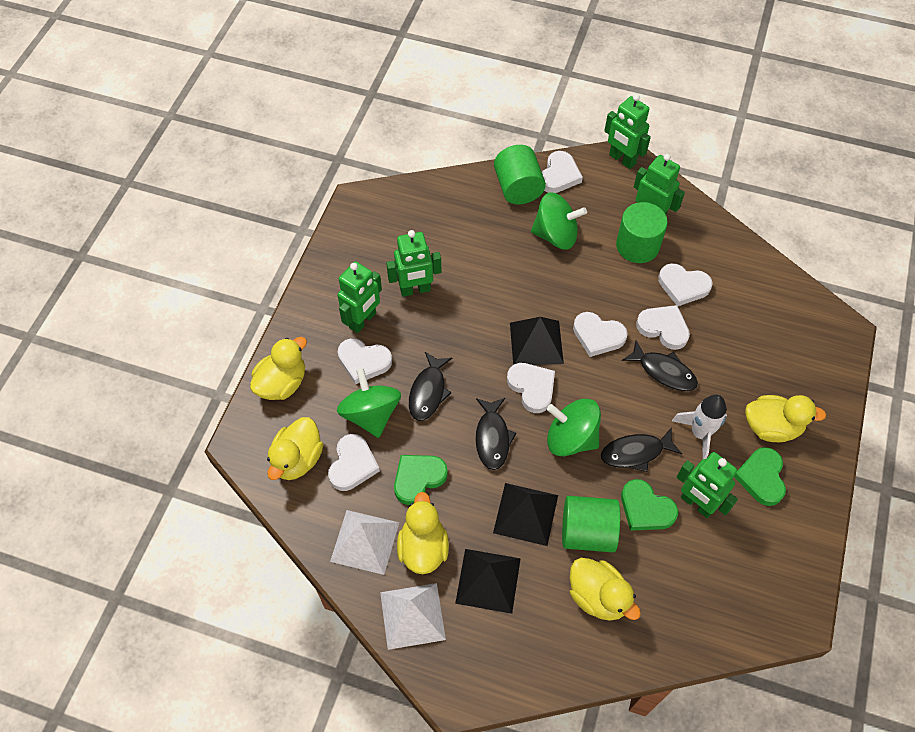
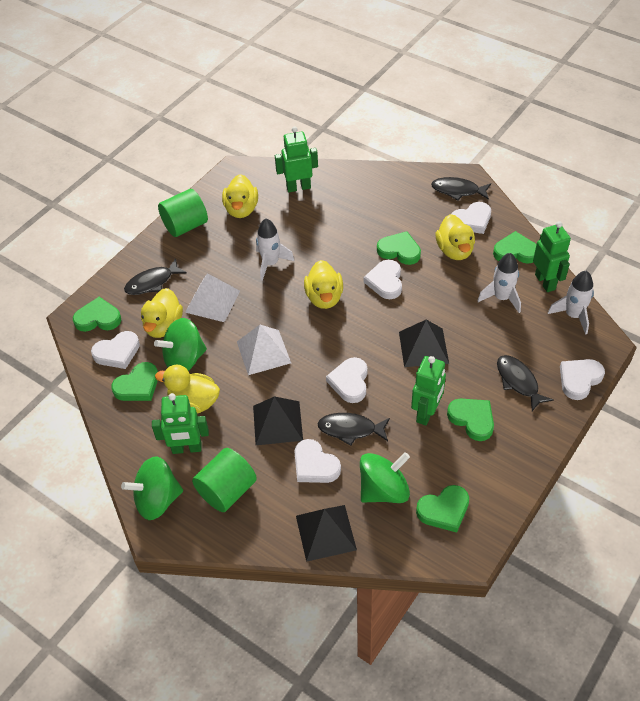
green cylinder: [494,145,546,205] [562,496,620,552] [616,202,668,263] = 3 -> [158,189,208,237] [192,448,257,512] = 2
green heart: [394,455,448,505] [621,479,678,531] [734,447,786,506] = 3 -> [73,297,121,332] [111,362,158,401] [377,231,421,265] [416,485,469,533] [447,399,494,441] [493,231,536,264] = 6
green robot: [338,261,382,333] [386,230,441,297] [604,94,651,169] [634,154,685,215] [677,452,738,518] = 5 -> [152,393,209,454] [275,126,318,192] [411,356,446,426] [533,221,571,292] = 4
white heart: [328,434,380,491] [338,338,392,384] [507,363,555,413] [542,151,583,193] [573,312,627,357] [636,305,690,350] [658,263,712,306] = 7 -> [91,331,140,369] [294,439,341,483] [326,357,367,403] [364,260,402,299] [452,202,491,234] [560,359,605,400] = 6
white rocket: [672,395,727,459] = 1 -> [256,218,295,281] [477,253,521,313] [548,271,594,335] = 3

